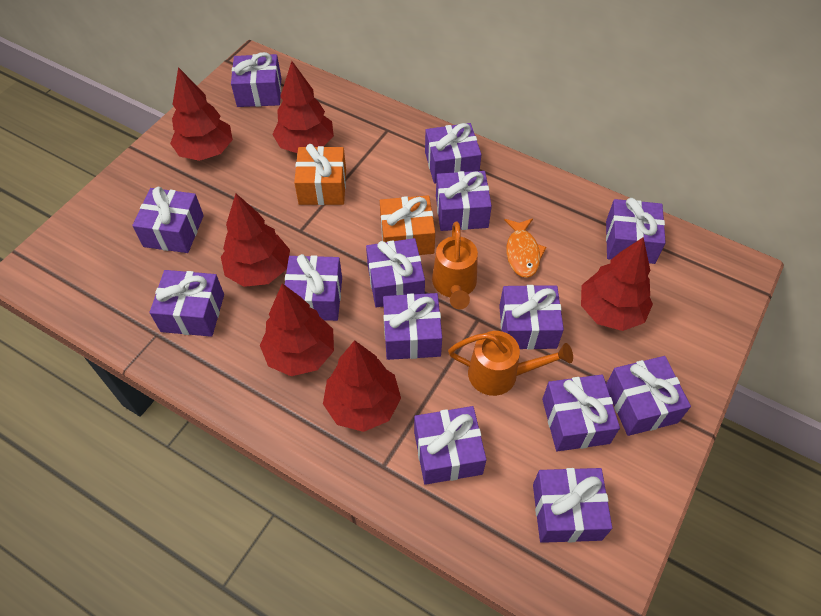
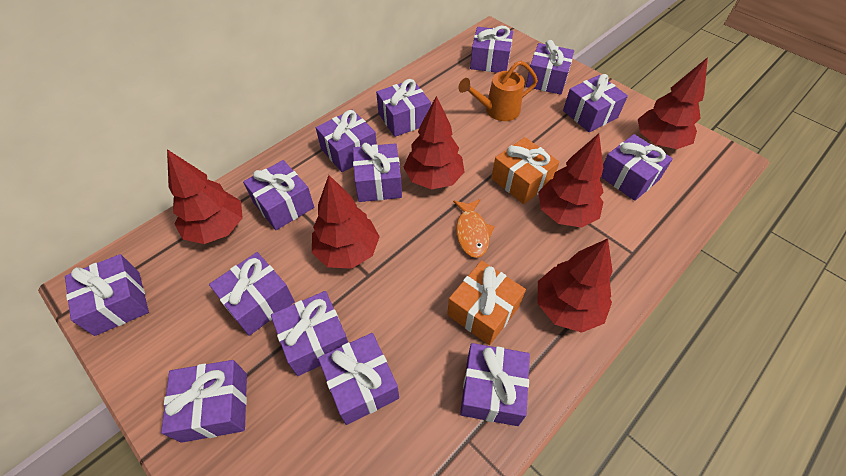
orange watering can: [432,222,478,310] [448,331,573,396] = 2 -> [459,60,538,121] = 1

